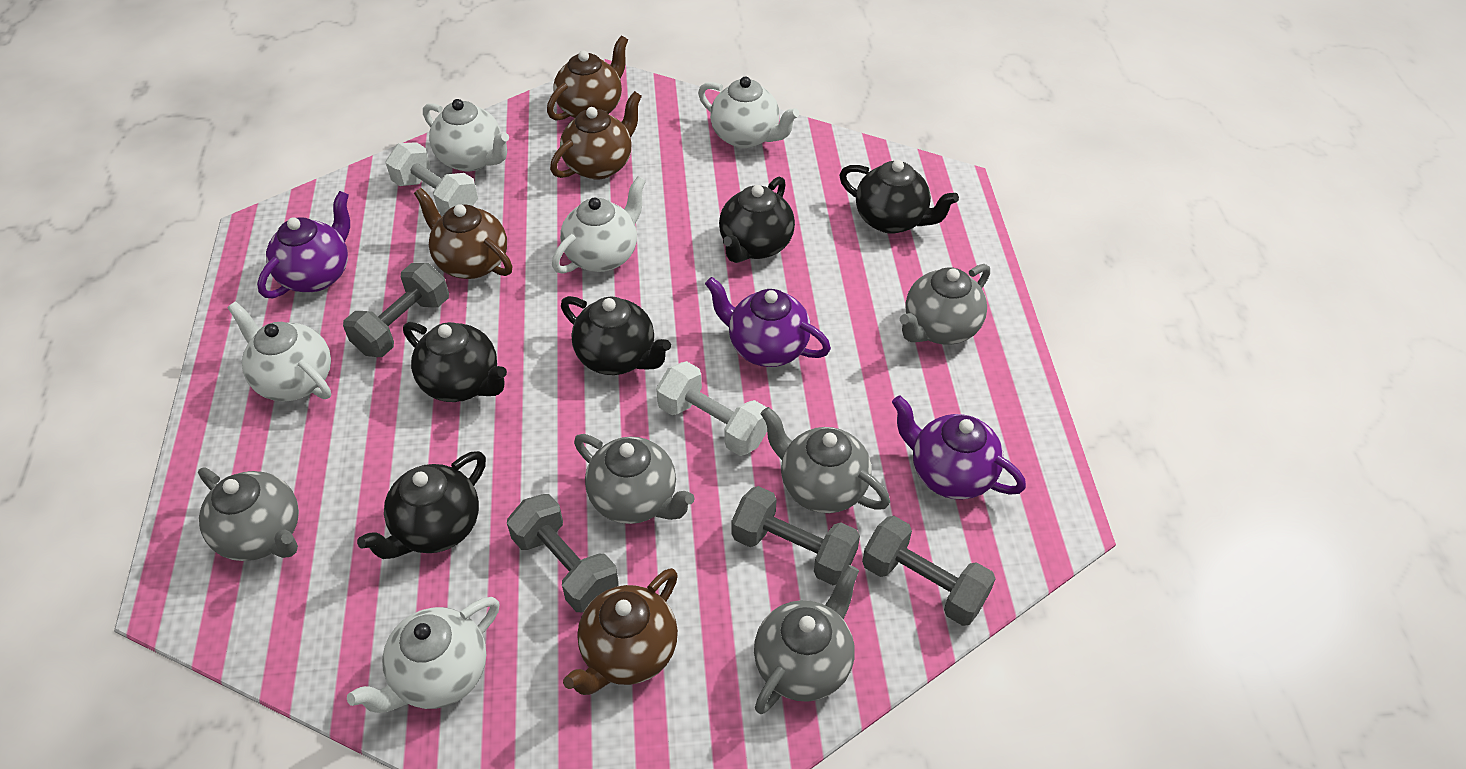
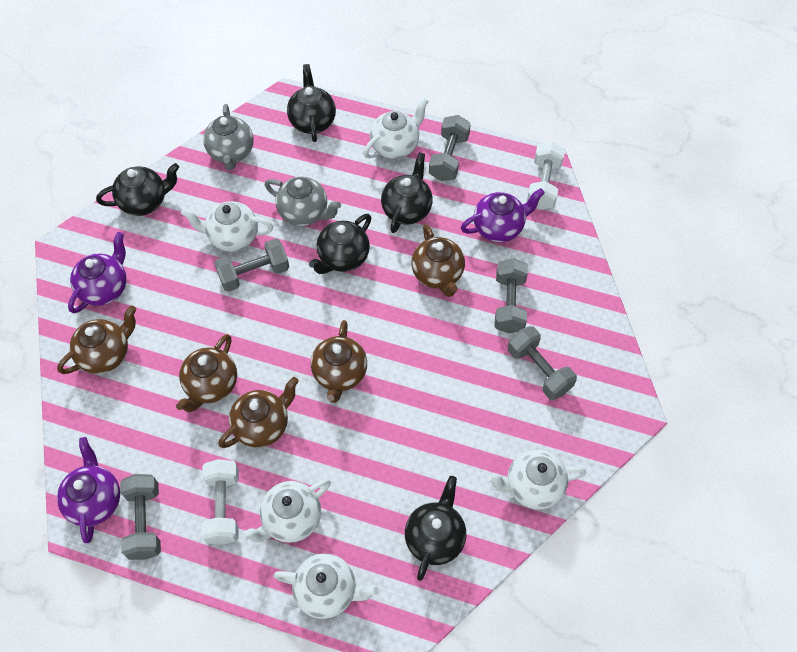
brown teapot: [414,188,512,279] [547,35,628,121] [550,91,642,180] [563,568,678,695] = 4 -> [57,306,136,374] [176,334,237,412] [218,377,298,448] [311,320,367,403] [411,224,465,297] = 5
grey dumbbell: [343,263,449,357] [507,494,618,612] [732,486,860,585] [862,516,996,626] = 4 -> [120,474,161,560] [214,238,289,292] [429,115,471,181] [494,258,528,333] [508,326,577,400] = 5
grey teapot: [198,467,299,561] [574,434,695,524] [754,565,859,714] [761,407,890,513] [900,264,990,345] = 5 -> [203,104,254,170] [265,176,341,226] = 2

